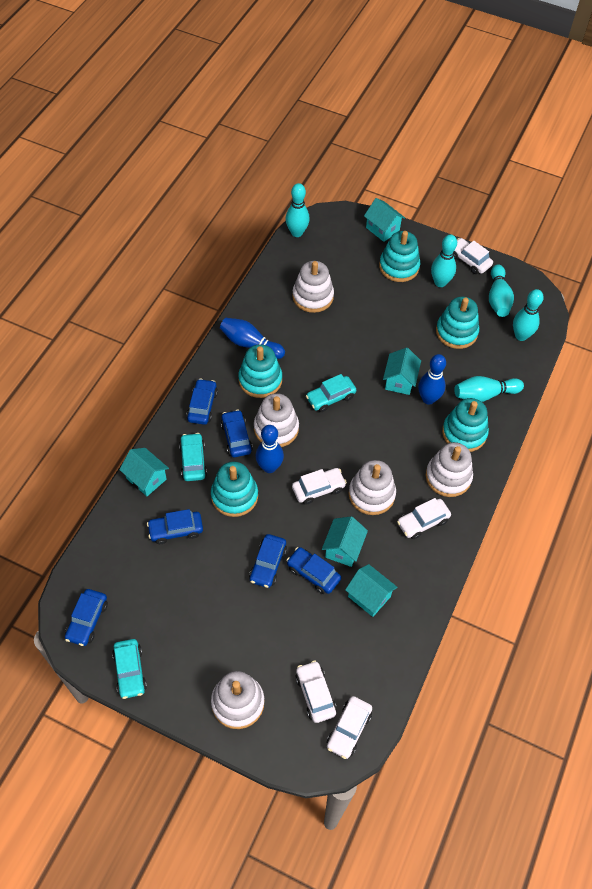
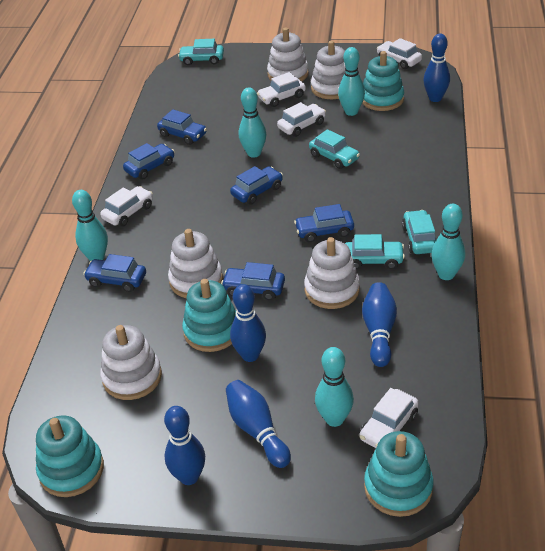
blue bowling pin: [220,318,285,359] [256,425,284,473] [418,354,446,405] = 3 -> [164,406,205,485] [226,380,291,468] [230,284,266,362] [362,282,397,367] [423,34,450,102] = 5
turquoise car: [112,639,147,699] [179,433,207,481] [306,374,356,412] = 3 -> [178,39,224,65] [309,129,360,169] [345,234,405,269] [402,210,437,254] = 4
turquoise house: [119,448,169,496] [322,516,368,567] [345,564,397,617] [364,198,405,242] [383,347,421,395] = 5 -> none = 0
turquoise stacking toy: [211,461,258,517] [238,344,282,398] [379,231,420,282] [436,297,479,349] [442,398,489,452] = 5 -> [36,415,104,497] [182,279,236,352] [362,51,404,111] [364,431,434,517] = 4

